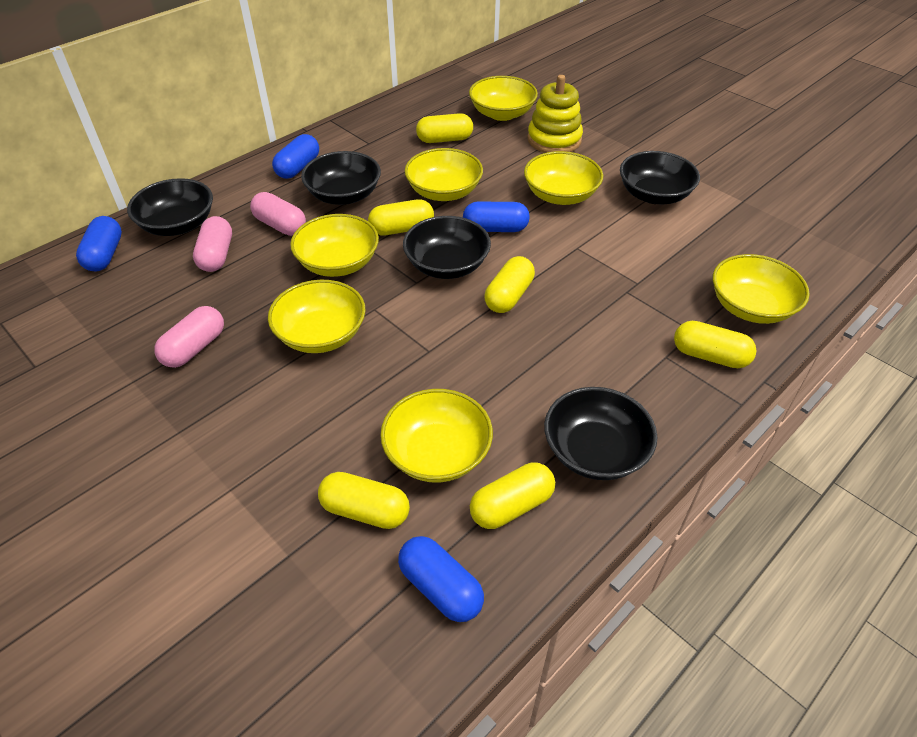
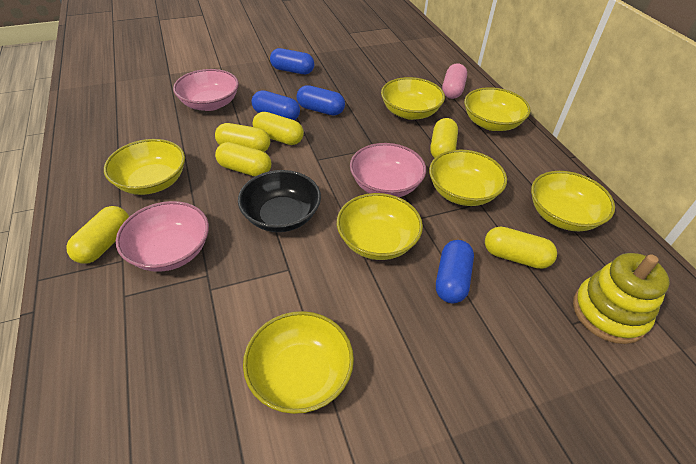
black bowl: [127,178,213,236] [301,151,381,205] [403,216,491,279] [544,387,657,480] [620,151,700,204] = 5 -> [238,170,321,232] = 1
pink bowl: none = 0 -> [116,201,209,272] [173,69,239,111] [350,143,426,197] = 3
pink capsule: [154,306,224,368] [193,216,232,272] [250,192,306,236] = 3 -> [442,64,467,99] = 1

